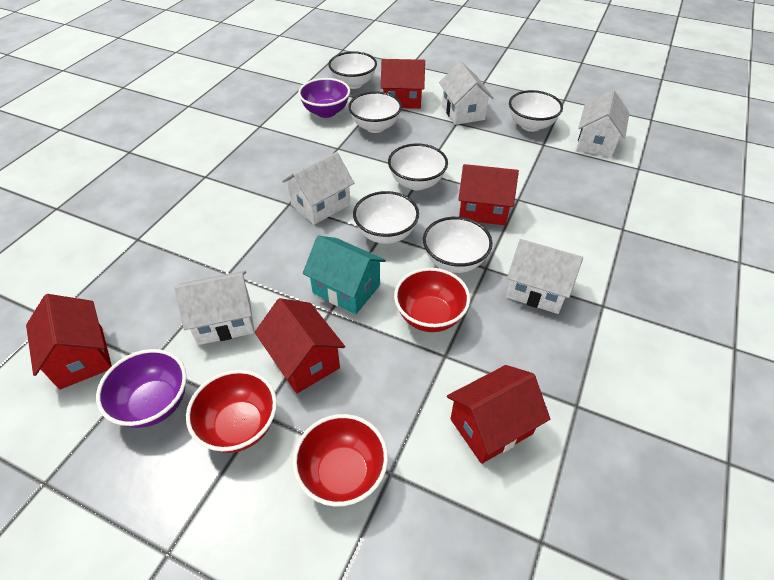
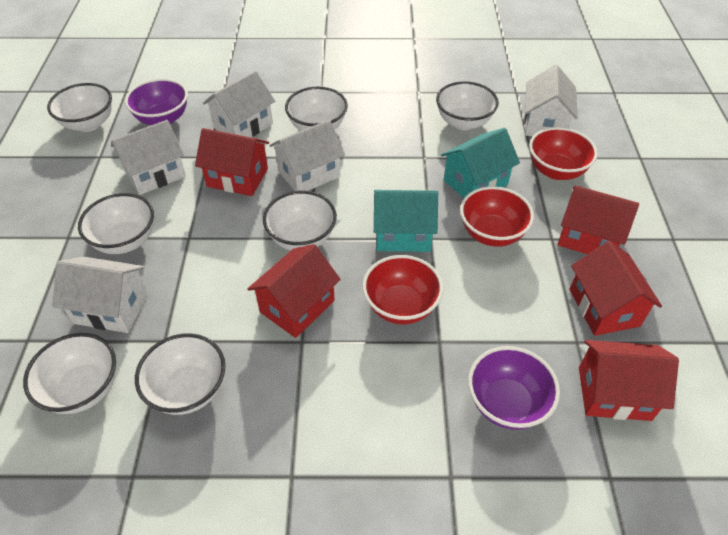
turquoise house: [303,236,386,314] = 1 -> [374,190,438,252] [441,128,520,198] = 2
white bowl: [328,51,377,89] [348,91,402,133] [353,191,419,244] [388,143,448,190] [423,217,493,273] [509,90,563,132] = 6 -> [23,333,116,414] [47,83,112,132] [78,193,154,254] [135,333,226,415] [263,191,337,251] [285,86,348,131] [436,81,499,130] = 7

